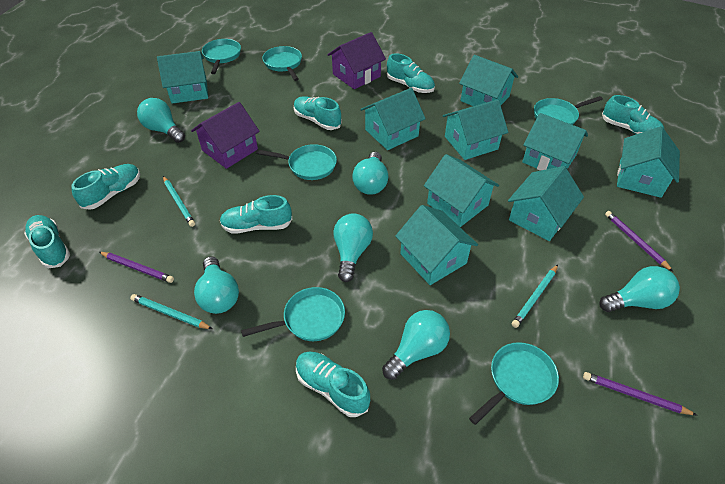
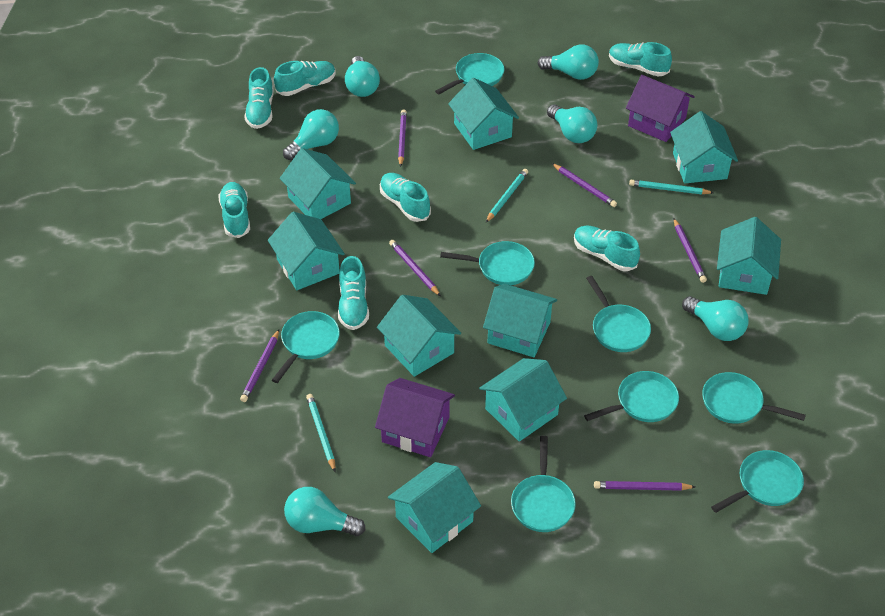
purple pencil: [99,252,174,283] [583,372,697,415] [605,211,673,271] = 3 -> [240,330,279,402] [389,240,441,296] [398,110,407,167] [552,163,617,207] [594,481,695,491] [674,219,707,283] = 6
turquoise pan: [202,39,241,74] [241,287,345,341] [256,144,337,180] [262,46,302,81] [469,342,559,425] [534,96,603,125] = 6 -> [272,311,340,383] [435,53,504,94] [440,241,535,285] [511,436,576,532] [584,371,679,422] [586,276,651,352] [702,372,806,424] [711,450,804,513] = 8

